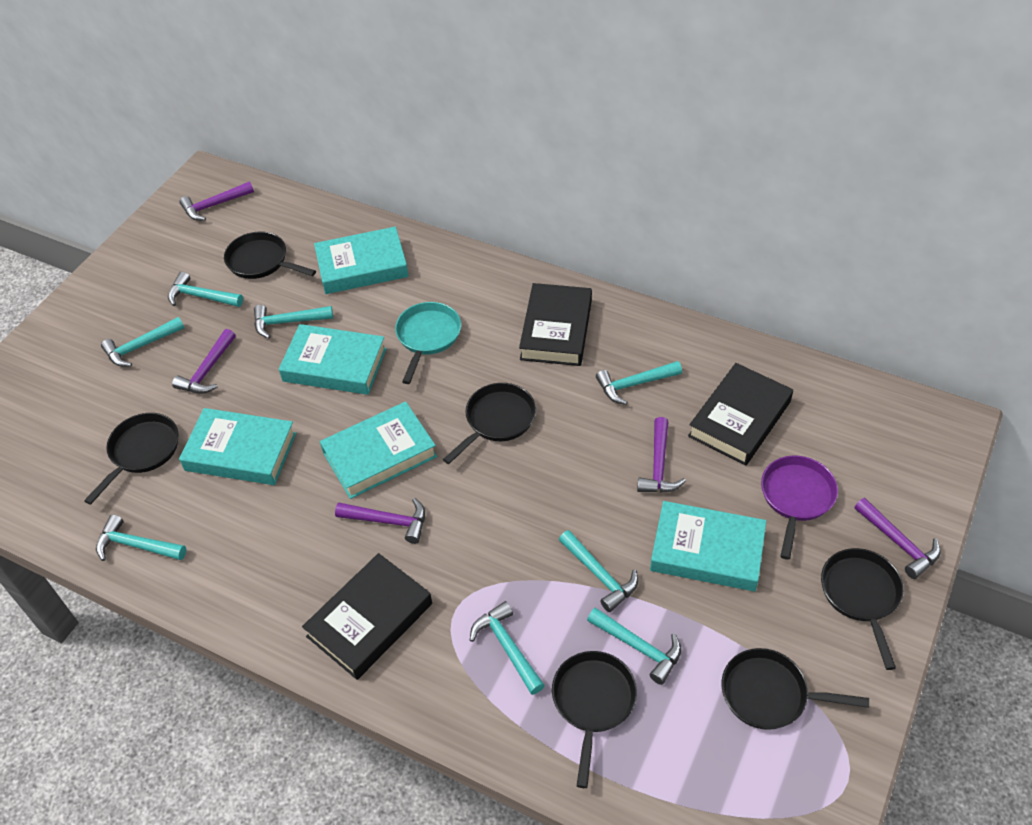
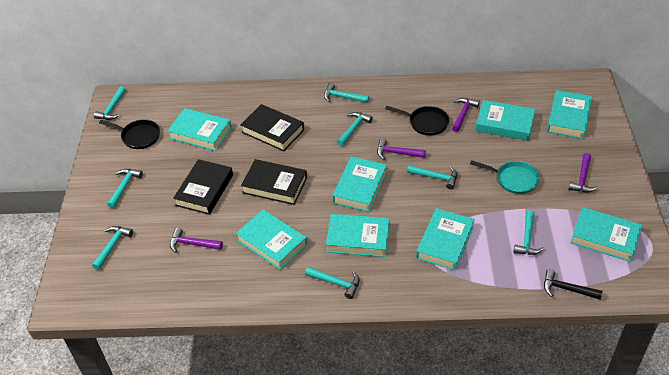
black hammer: none = 0 -> [544,269,602,300] = 1
black pan: [84,413,178,505] [224,232,316,279] [443,383,536,464] [552,651,637,788] [722,648,869,730] [821,548,904,670] = 6 -> [99,119,160,149] [385,106,449,136] = 2
purple hammer: [172,329,236,394] [179,181,254,221] [335,498,425,544] [637,417,686,493] [854,498,941,579] = 5 -> [170,227,223,253] [377,138,426,160] [452,98,480,132] [568,153,598,193] = 4
purple pan: [761,456,838,560] = 1 -> none = 0
turquoise book: [179,408,296,485] [279,324,387,395] [314,227,409,294] [320,402,437,499] [650,501,766,591] = 5 -> [168,108,232,151] [236,209,307,270] [326,214,390,257] [333,156,387,212] [416,208,475,271] [476,100,535,141] [547,90,592,139] [571,207,642,262] = 8

